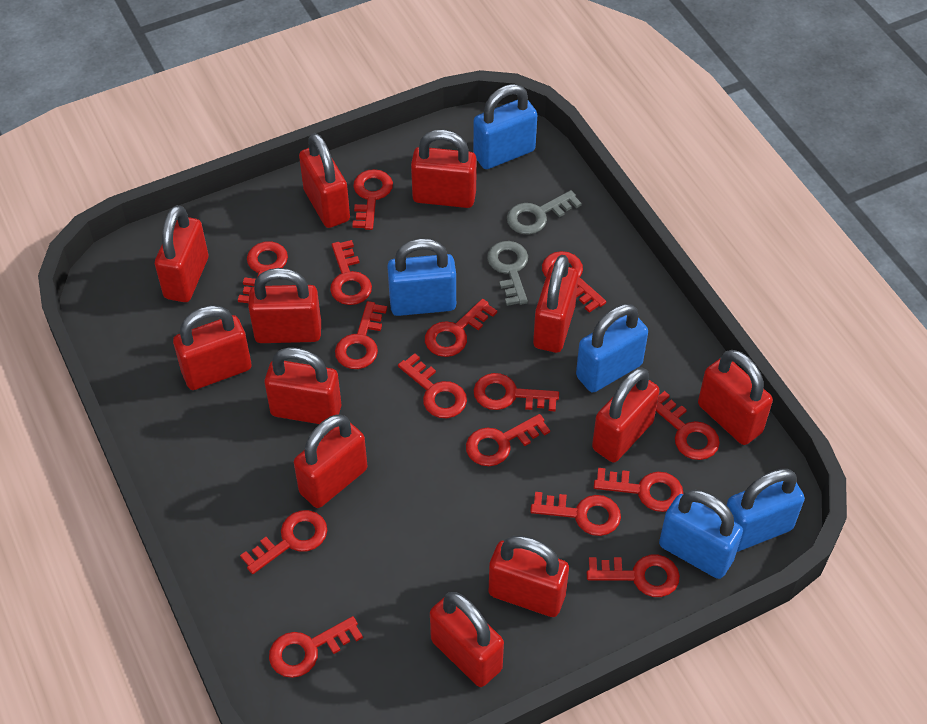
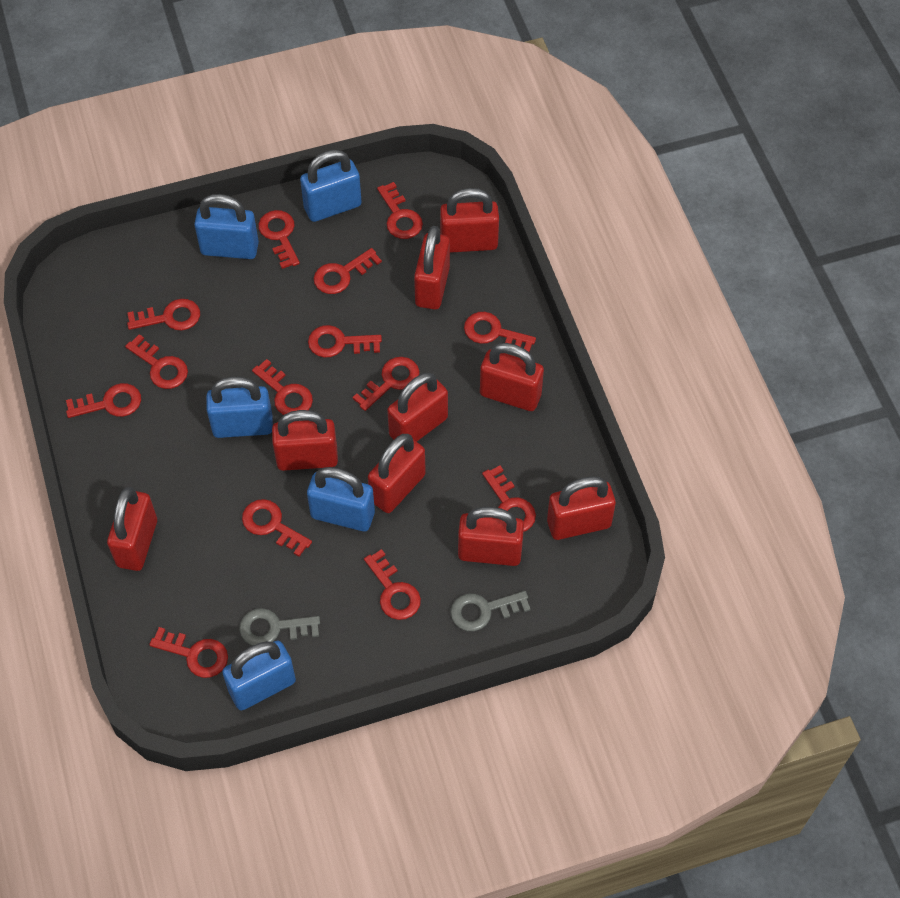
red key: [238,241,288,303] [240,510,327,574] [269,616,363,678] [330,240,372,305] [335,301,387,369] [352,169,393,230] [398,353,467,418] [425,299,497,357] [466,414,550,466] [474,373,559,412] [530,492,621,536] [542,251,606,313] [587,555,680,597] [594,468,683,512] [656,391,720,460] = 15 -> [66,383,141,418] [125,334,188,389] [127,299,200,330] [149,627,228,678] [242,499,312,557] [252,359,313,415] [258,210,300,269] [308,325,382,358] [314,248,382,294] [353,357,420,411] [364,549,421,620] [377,182,423,239] [464,312,536,352] [482,465,536,531] = 14
red padlock: [155,205,208,302] [173,305,252,390] [248,268,321,343] [265,347,341,424] [294,414,367,508] [299,133,350,228] [411,130,477,208] [430,592,504,687] [489,536,569,617] [533,255,578,353] [592,367,660,462] [698,350,773,445] = 12 -> [107,487,157,571] [272,410,338,471] [368,434,426,513] [387,373,448,442] [414,226,450,310] [440,188,499,253] [458,507,524,566] [480,343,544,411] [547,476,616,540] = 9

